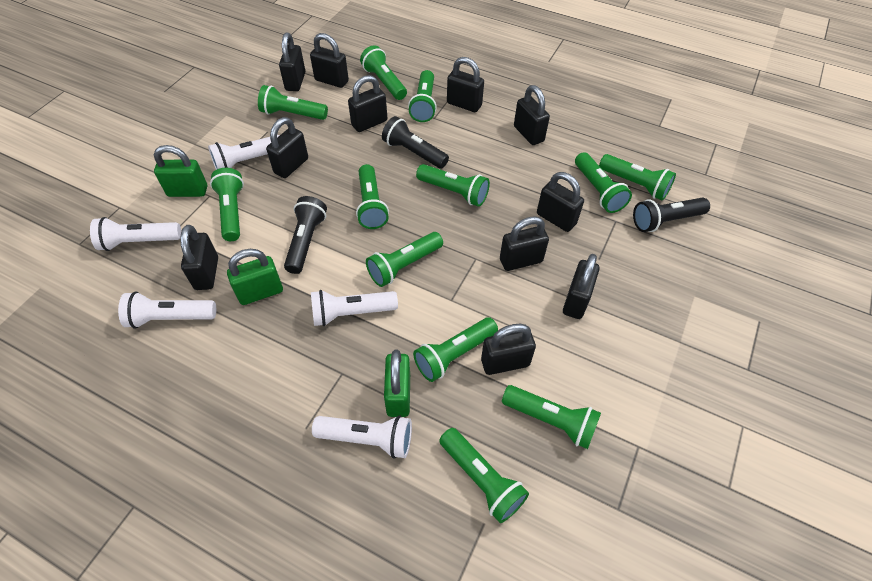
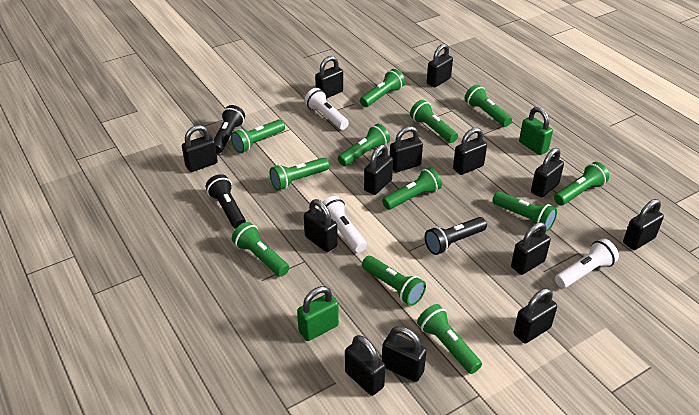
black padlock: [180,225,218,290] [266,117,308,178] [279,33,305,91] [310,33,349,88] [348,75,387,132] [447,57,484,112] [481,324,536,375] [500,216,549,271] [514,85,550,145] [537,172,584,232] [563,254,599,319] = 11 -> [182,125,218,172] [304,199,338,252] [315,56,343,99] [345,335,385,396] [364,144,393,195] [382,326,427,382] [390,126,423,172] [427,44,453,87] [453,128,487,175] [511,222,551,275] [514,288,557,343] [531,148,564,198] [623,199,664,250] = 13
green padlock: [154,145,207,197] [227,249,283,305] [384,350,410,417] = 3 -> [297,286,339,341] [519,107,553,155] = 2
white flashlight: [90,217,181,251] [118,292,216,329] [208,135,280,170] [311,290,398,326] [312,415,412,459] = 5 -> [304,88,349,130] [318,196,367,253] [555,238,619,288] = 3

